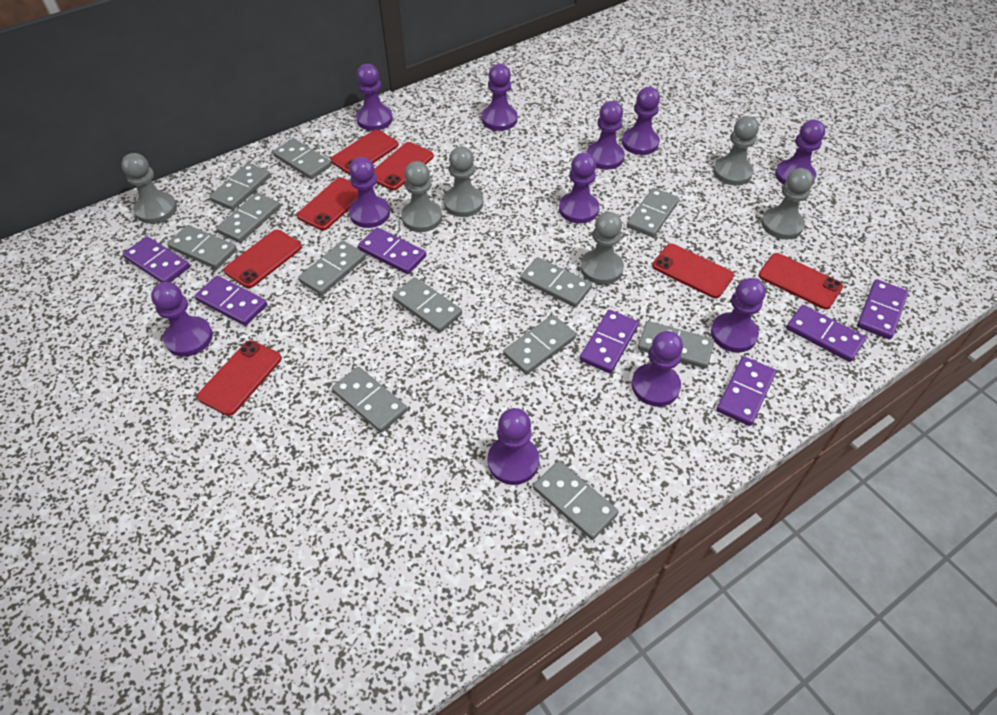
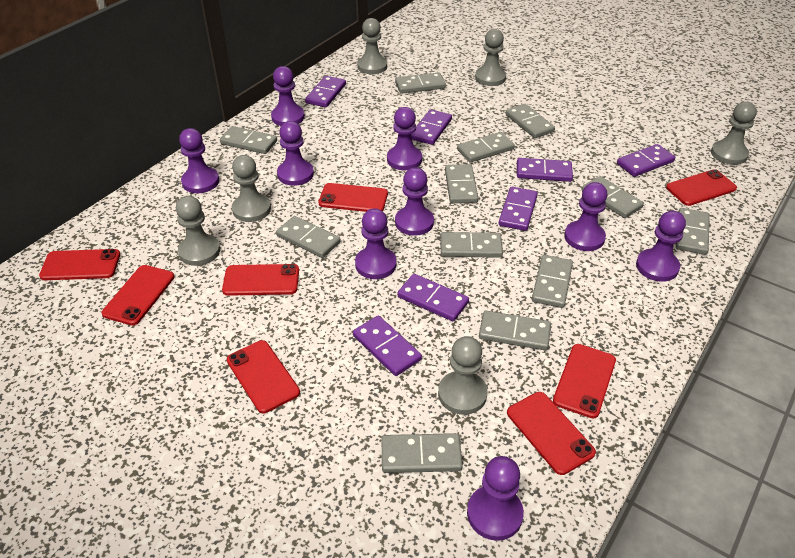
purple pawn: [151,282,213,357] [349,157,390,228] [356,64,393,131] [482,64,518,131] [488,408,539,485] [559,153,599,223] [587,101,625,170] [622,87,660,155] [631,331,683,406] [711,278,766,353] [775,120,825,185] = 11 -> [179,128,219,193] [271,66,305,126] [277,121,314,186] [355,208,397,279] [387,107,422,170] [395,168,434,236] [467,456,524,541] [564,182,607,251] [636,211,686,282] = 9
red phone: [197,340,282,416] [223,230,302,288] [297,177,358,230] [331,129,399,175] [375,142,434,190] [652,244,734,298] [758,253,843,309] = 7 -> [39,249,120,280] [102,265,174,325] [222,264,299,296] [227,340,300,413] [319,183,388,212] [507,392,596,475] [553,344,616,418] [666,169,737,206] = 8

